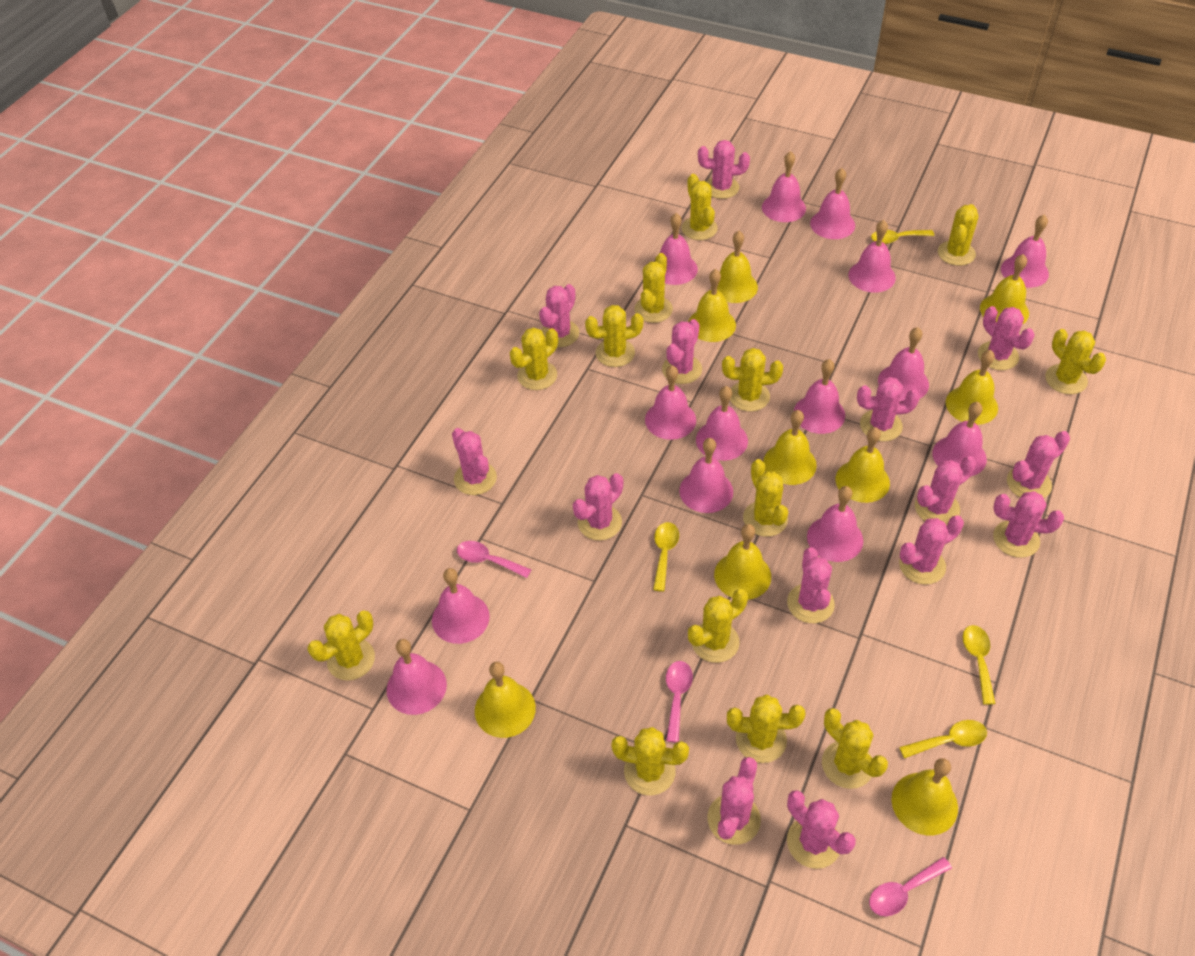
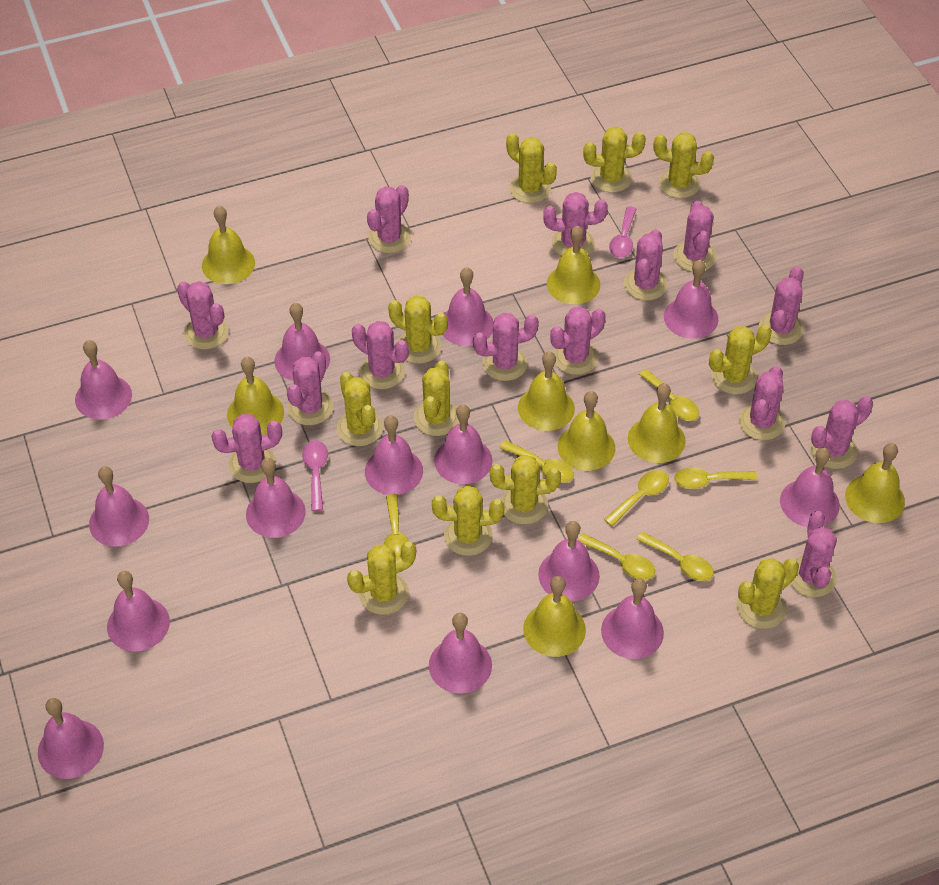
pink spoon: [457,541,532,578] [666,661,693,743] [869,857,952,916] = 3 -> [302,440,328,511] [609,206,636,258] = 2
yellow bell: [475,662,536,738] [688,269,736,342] [711,231,758,303] [714,524,771,600] [763,410,817,485] [836,427,890,503] [892,758,958,835] [946,350,998,425] [980,254,1029,324] = 9 -> [202,206,255,284] [227,357,284,435] [518,351,575,431] [523,576,586,657] [547,226,600,304] [558,391,615,471] [628,383,686,463] [845,443,905,523] = 8
yellow cactus: [308,610,375,681] [510,327,558,390] [585,305,643,367] [611,727,689,795] [634,253,673,323] [681,174,718,240] [688,589,748,663] [722,348,783,412] [727,694,805,763] [743,459,788,537] [822,708,888,789] [938,204,978,266] [1045,329,1106,394] = 13 -> [337,372,383,446] [347,542,416,615] [388,296,448,364] [414,361,459,436] [432,486,504,556] [490,455,561,524] [506,133,557,203] [583,127,646,193] [654,132,714,198] [709,325,772,394] [736,558,799,629] = 11
yellow spoon: [653,522,679,592] [871,230,934,244] [899,720,987,759] [963,625,996,705] = 4 -> [384,494,409,557] [500,440,574,483] [578,533,655,580] [604,470,669,527] [636,532,714,581] [639,369,699,421] [674,468,757,489] = 7

